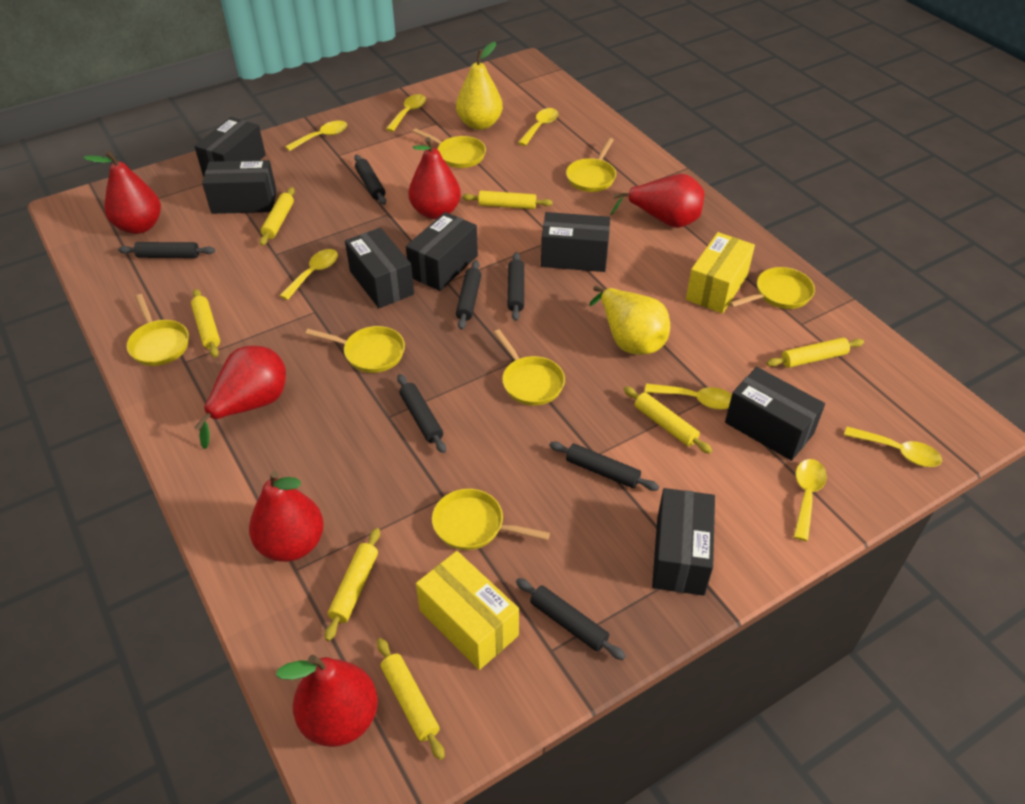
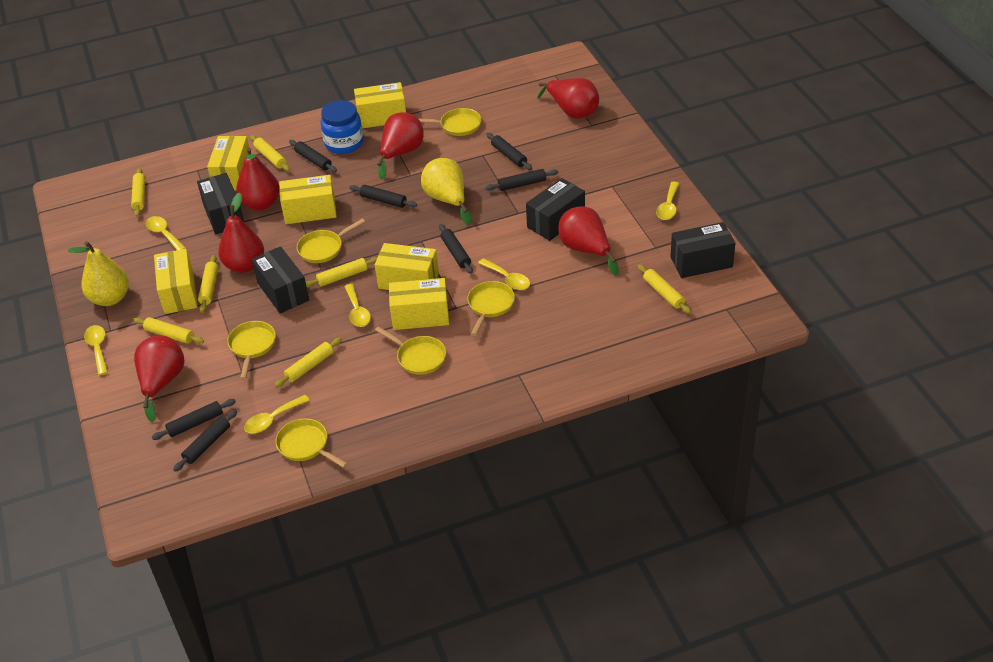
black box: [194,117,266,176] [202,160,277,214] [345,228,414,308] [406,212,478,291] [541,212,610,272] [652,488,715,596] [725,367,825,461] = 7 -> [197,173,244,234] [251,246,309,313] [526,178,585,241] [670,222,735,278] = 4
blue jar: none = 0 -> [320,100,363,154] = 1
yellow box: [416,551,519,670] [686,232,755,314] = 2 -> [154,249,197,314] [207,136,249,190] [279,175,337,224] [354,82,406,128] [375,243,439,290] [389,278,449,330] = 6
yellow pan: [127,294,189,366] [305,326,405,373] [413,128,486,168] [432,489,550,550] [493,329,565,406] [566,138,616,192] [729,267,815,309] = 7 -> [227,321,276,379] [275,418,348,468] [297,218,365,263] [375,326,446,375] [419,108,481,136] [467,281,515,336] = 6
yellow spoon: [280,249,338,300] [285,121,347,151] [386,94,426,132] [518,108,558,146] [645,384,732,410] [794,459,827,541] [844,426,942,467] = 7 -> [84,325,108,376] [146,216,186,250] [244,395,310,433] [344,284,371,327] [478,258,530,290] [656,182,679,220] = 6

